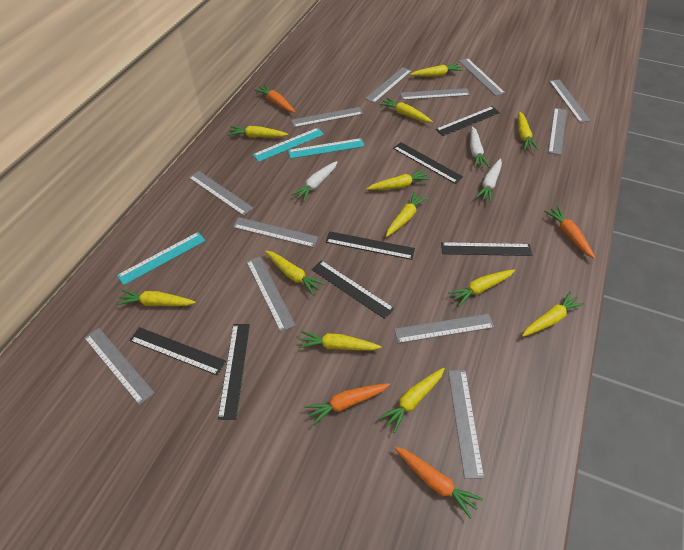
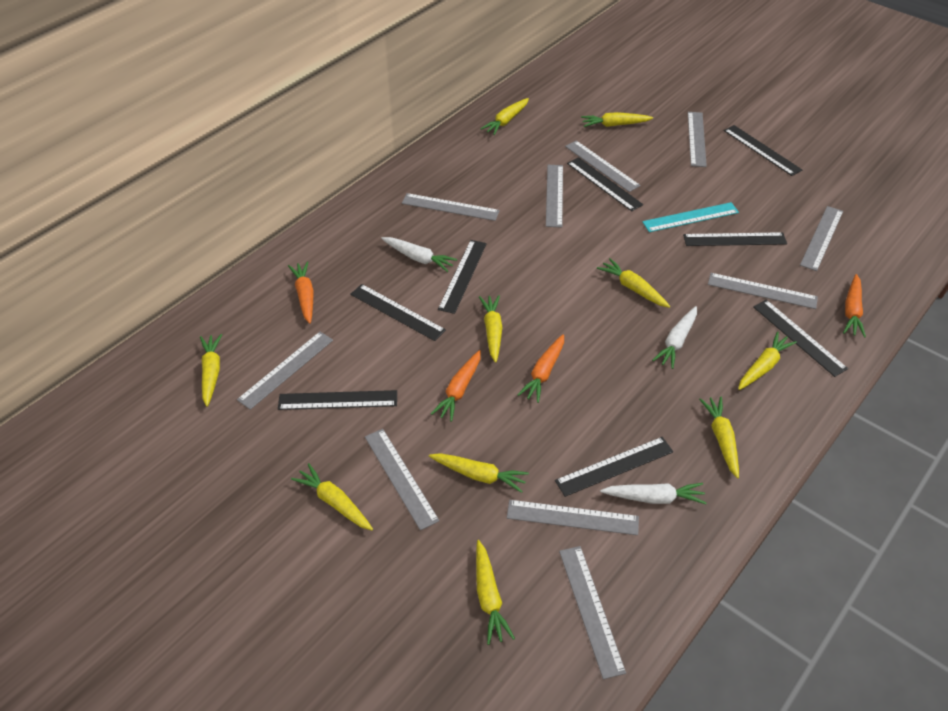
black ruler: [130,327,226,376] [218,324,250,420] [311,260,395,319] [326,231,415,260] [393,142,463,184] [436,106,500,136] [441,242,532,256] = 7 -> [278,390,397,410] [350,284,446,341] [438,240,487,314] [555,437,673,497] [567,157,643,211] [683,232,787,246] [724,125,802,176] [753,300,848,377] = 8
grey ruler: [84,328,155,405] [189,171,253,216] [233,217,318,248] [246,256,296,332] [291,107,363,128] [365,67,412,103] [394,314,494,343] [400,88,470,100] [448,370,484,479] [459,58,505,96] [548,108,567,155] [549,79,591,123] = 12 -> [237,332,333,410] [365,429,440,530] [402,193,500,221] [507,500,639,535] [546,165,563,228] [559,546,626,679] [565,140,641,192] [688,112,707,167] [708,273,818,309] [800,206,843,271] = 10
turquoise ruler: [117,232,206,285] [253,128,324,162] [288,138,365,159] = 3 -> [642,202,739,232] = 1
yellow carrot: [116,290,196,306] [228,126,288,137] [265,250,325,296] [298,331,382,351] [367,169,431,190] [378,367,445,433] [380,98,433,122] [386,191,428,237] [410,63,463,77] [448,269,515,306] [518,111,539,150] [522,291,585,337] = 12 -> [200,334,222,407] [291,463,373,530] [429,453,529,493] [476,540,515,645] [479,295,502,363] [480,98,529,135] [581,112,653,127] [597,258,670,308] [699,396,739,479] [738,331,797,390] = 10

